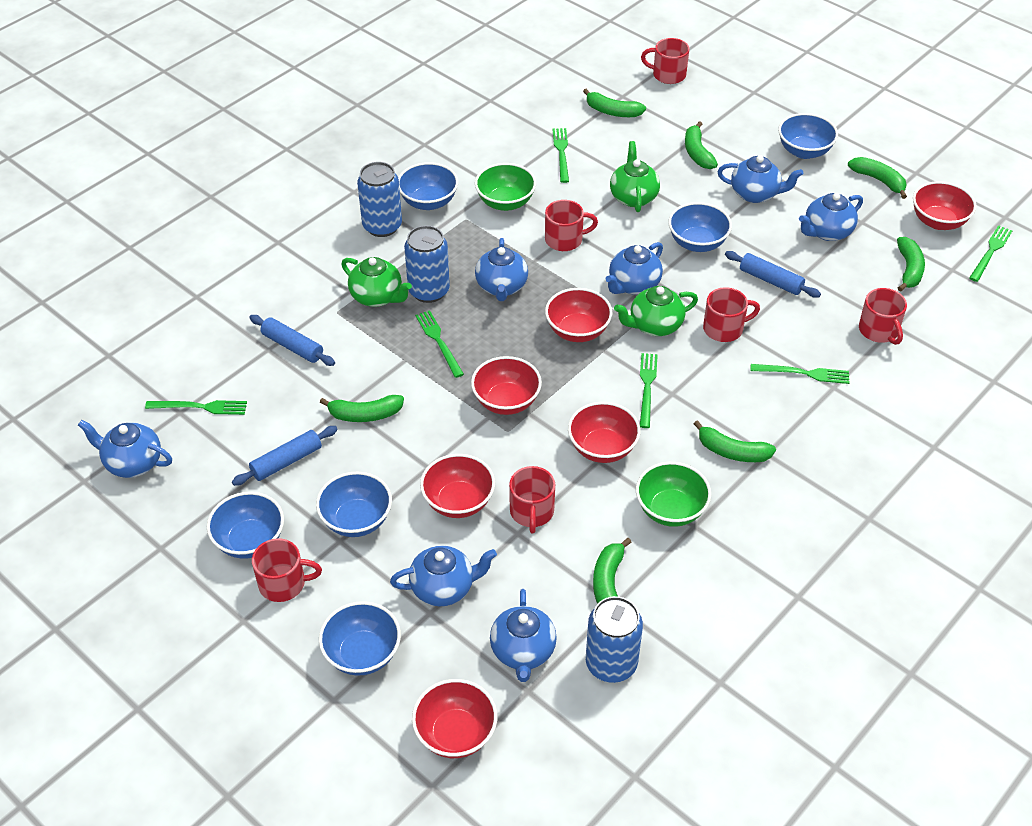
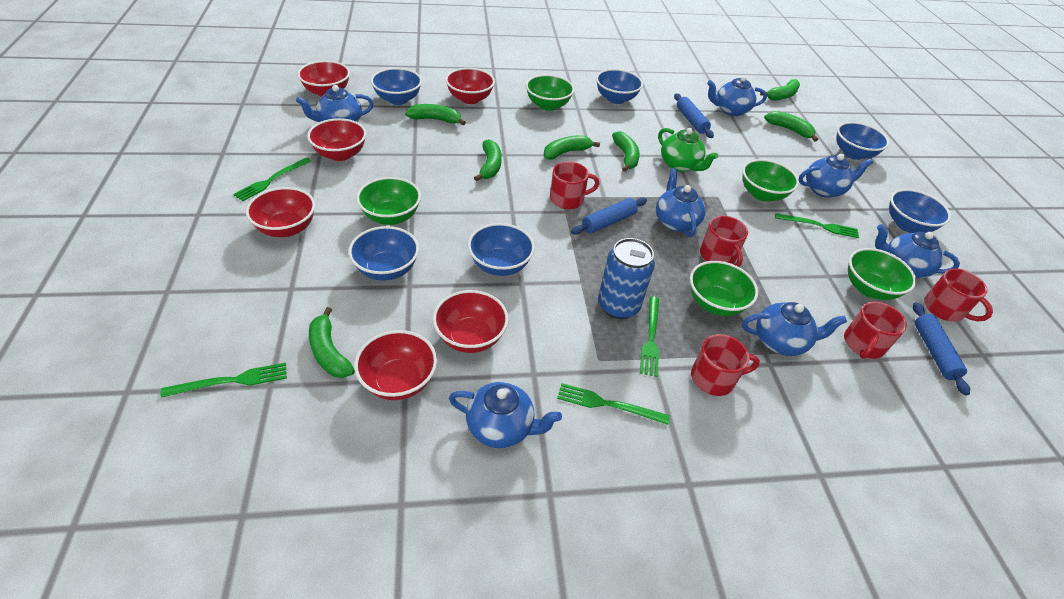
blue can: [357,162,402,237] [404,225,450,303] [586,596,643,683] = 3 -> [598,238,655,319] = 1
green bowl: [475,163,536,211] [636,462,711,527] = 2 -> [356,177,421,225] [526,74,574,111] [690,261,758,316] [743,159,799,202] [848,248,916,300] = 5
green fork: [145,400,247,415] [415,310,464,378] [552,128,569,183] [640,353,658,428] [750,364,849,384] [969,225,1012,282] = 6 -> [161,363,287,398] [233,158,311,201] [557,383,670,425] [640,296,659,377] [775,213,859,238] = 5
green teapot: [341,257,412,307] [610,141,660,212] [614,286,698,336] = 3 -> [658,128,719,172] = 1
red mug: [252,538,322,602] [509,466,555,533] [545,200,598,251] [641,38,690,84] [703,287,760,342] [859,288,907,345] = 6 -> [550,161,600,209] [691,334,760,396] [700,216,748,267] [844,302,907,359] [924,268,993,322] = 5

